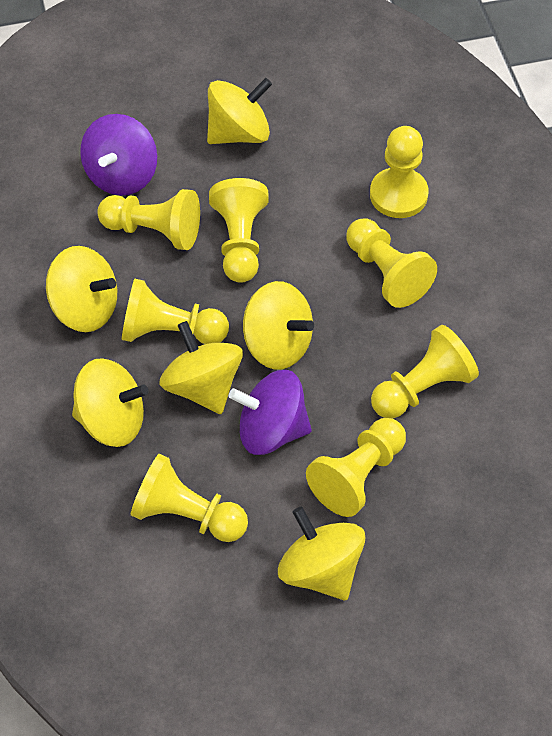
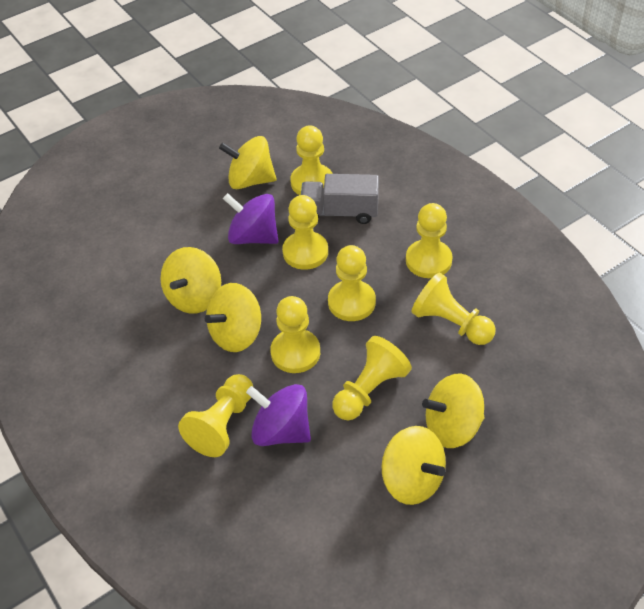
grey truck: none = 0 -> [301,174,379,224] = 1
yellow spinning top: [46,246,117,332] [72,358,148,447] [159,321,243,414] [207,78,272,144] [243,281,314,370] [278,507,365,600] = 6 -> [160,247,221,314] [205,283,261,352] [219,136,276,189] [382,426,446,505] [422,373,484,448] = 5

